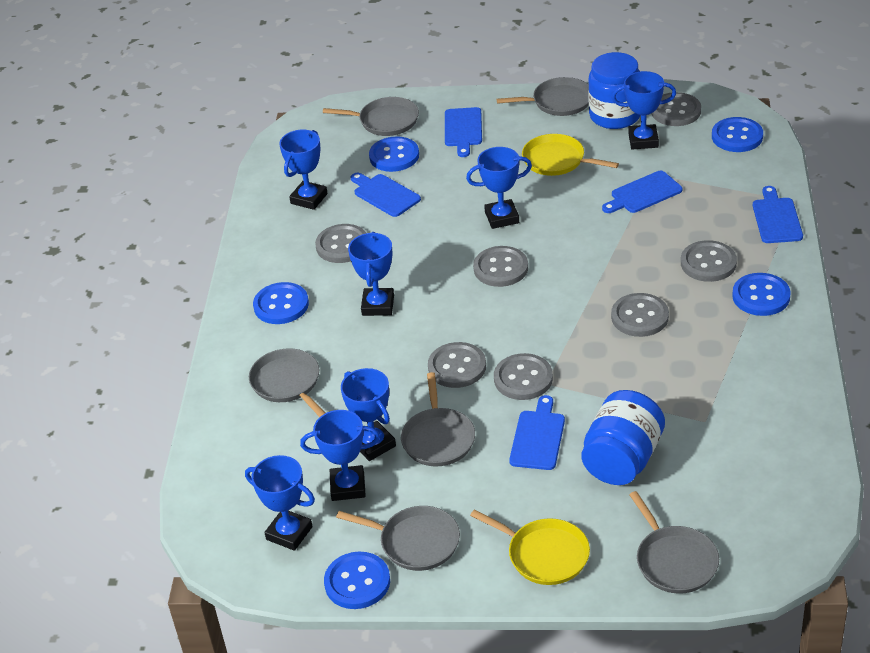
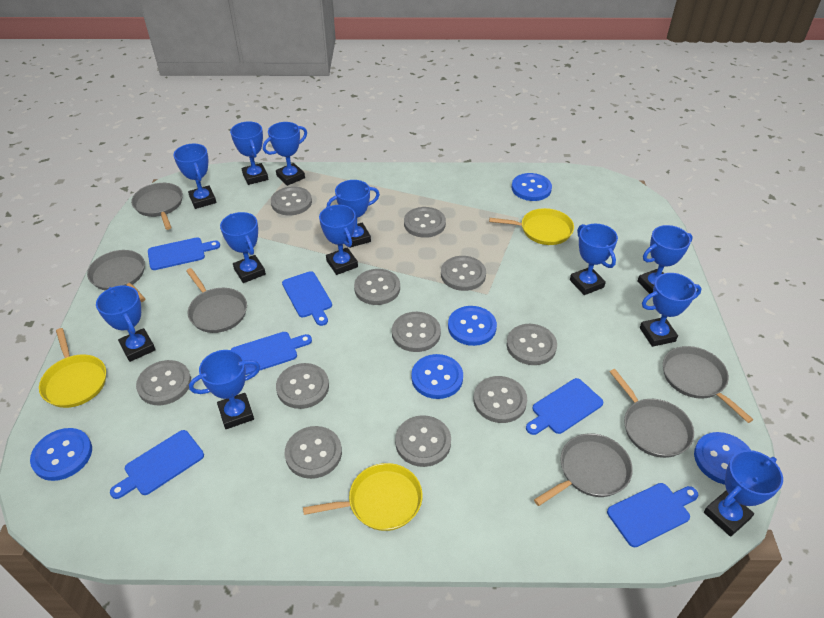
blue cutting board: [351,173,421,217] [445,107,482,157] [509,395,565,470] [602,171,682,213] [753,186,803,243] = 5 -> [110,430,204,499] [148,238,220,270] [231,332,312,375] [282,271,332,326] [526,378,603,435] [607,483,698,547] = 6
blue jar: [582,390,665,485] [588,52,640,129] = 2 -> none = 0
blue trophy: [245,455,315,551] [279,130,328,210] [300,410,380,501] [341,368,396,461] [348,232,394,316] [466,147,532,229] [612,71,676,149] = 7 -> [96,285,156,362] [174,144,216,209] [189,350,260,429] [220,212,266,283] [230,121,268,185] [263,122,307,186] [319,205,358,275] [327,180,380,248] [570,224,618,295] [637,225,693,294] [640,273,702,347] [704,450,783,537] = 12
grey button: [315,224,366,263] [428,342,486,388] [473,246,528,287] [494,353,553,400] [611,293,669,337] [651,92,701,126] [681,240,737,282] = 7 -> [136,360,191,405] [271,186,312,216] [276,363,329,409] [285,426,342,479] [354,269,400,305] [392,312,441,352] [395,415,451,467] [404,207,446,238] [441,256,486,291] [473,376,527,423] [507,324,557,365] = 11
yellow pan: [470,509,590,585] [522,134,619,176] = 2 -> [39,328,106,408] [303,463,423,531] [489,208,574,245] = 3

